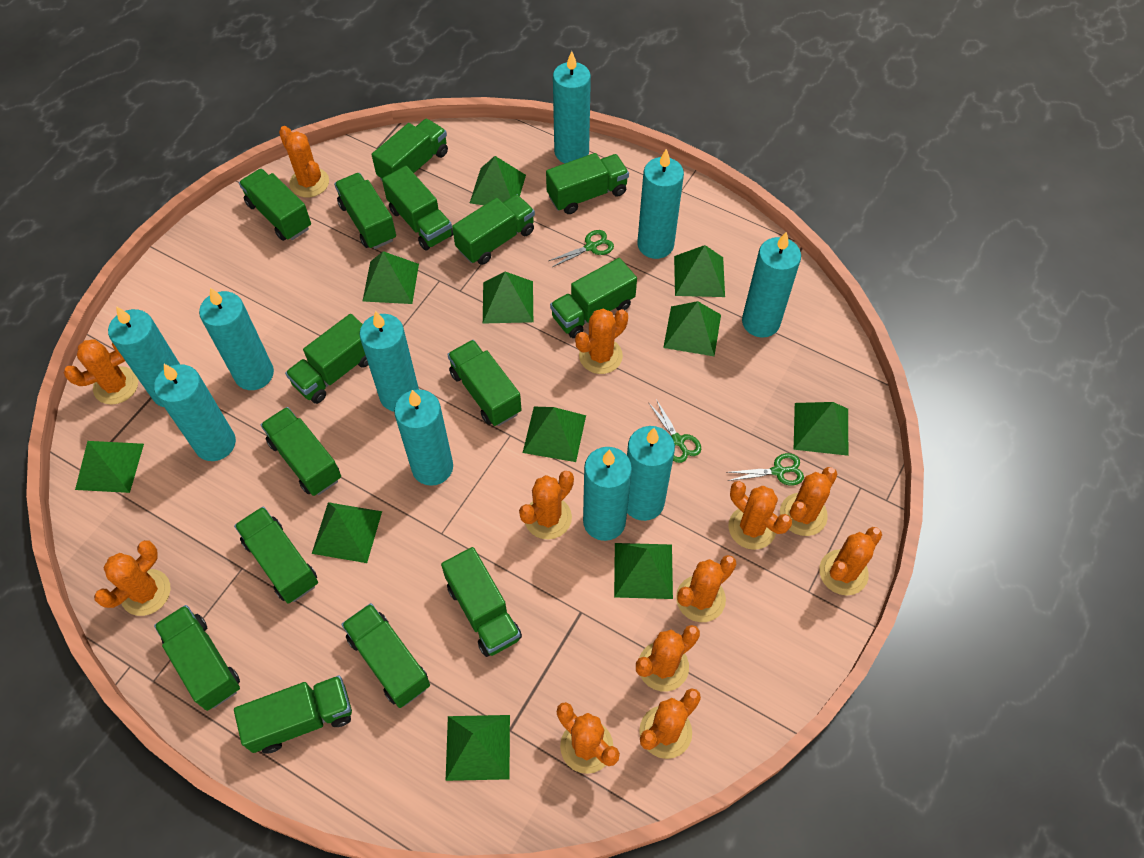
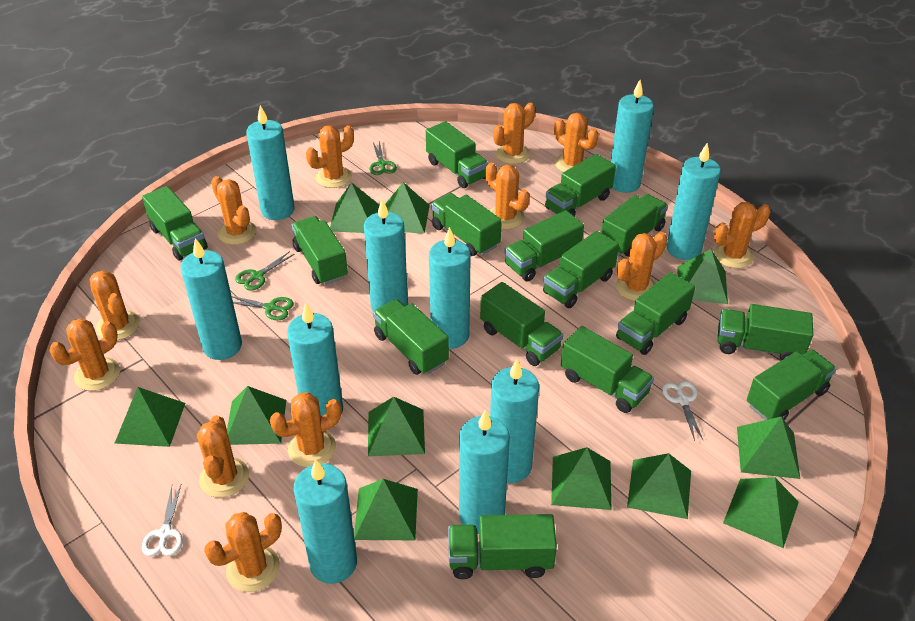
white scissors: none = 0 -> [142,485,183,556] [662,381,704,441] = 2

